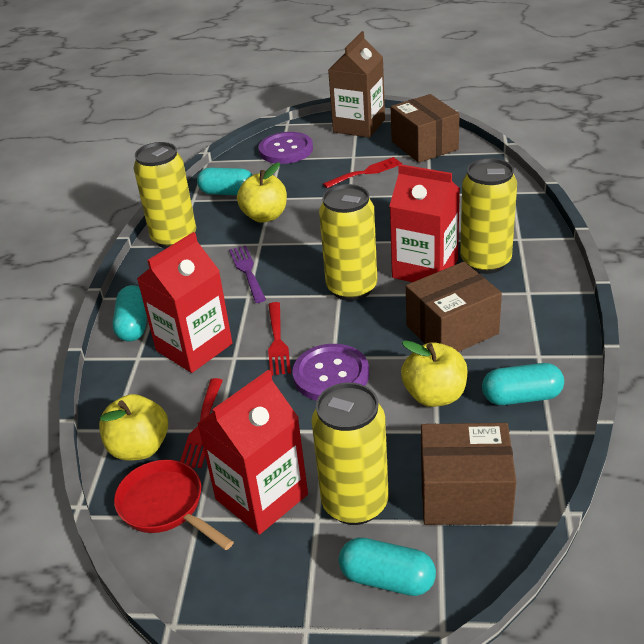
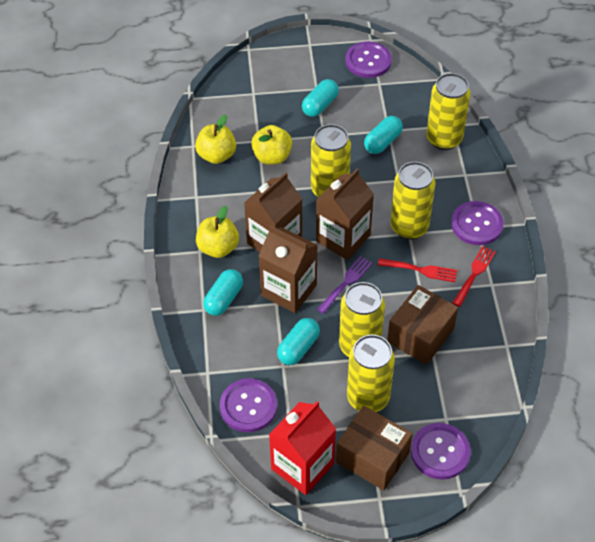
brown box: [391,94,460,163] [406,262,502,352] [421,423,517,525] = 3 -> [336,406,413,491] [387,285,458,365] = 2
brown carton: [328,31,385,138] = 1 -> [244,172,302,252] [259,225,318,313] [316,168,374,260] = 3
purple button: [259,132,313,164] [292,344,369,401] = 2 -> [220,379,277,432] [345,42,392,78] [411,423,471,480] [451,201,504,245] = 4
red carton: [137,232,232,373] [197,370,308,535] [389,164,460,282] = 3 -> [269,401,336,495] = 1
red fork: [180,378,223,468] [268,302,291,375] [323,157,402,188] = 3 -> [378,258,457,282] [453,246,496,307] = 2
red pan: [114,460,234,550] = 1 -> none = 0
yellow can: [133,142,196,249] [311,383,389,525] [319,184,377,301] [460,158,517,274] = 4 -> [311,124,351,198] [339,282,385,357] [347,335,395,412] [390,162,436,240] [426,73,471,150] = 5

